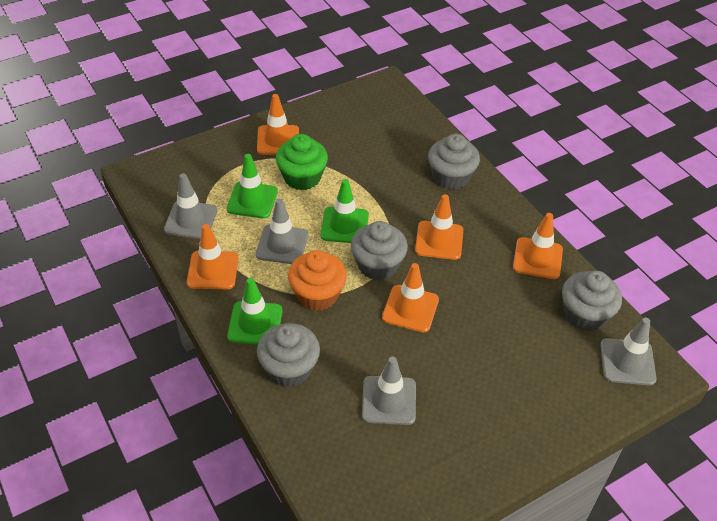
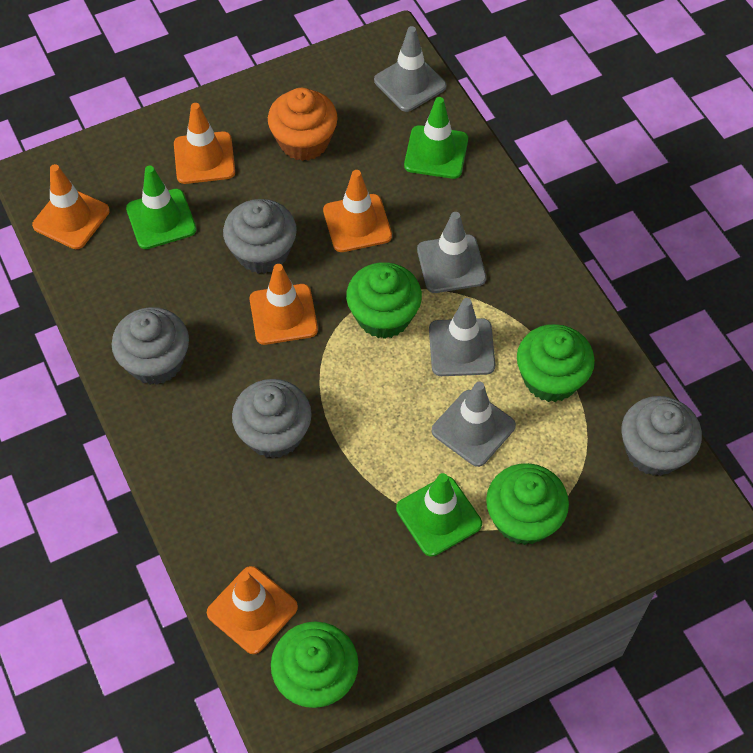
green cupcake: [276,134,328,190] = 1 -> [271,622,358,708] [346,262,422,339] [486,463,569,545] [517,324,595,402] = 4

